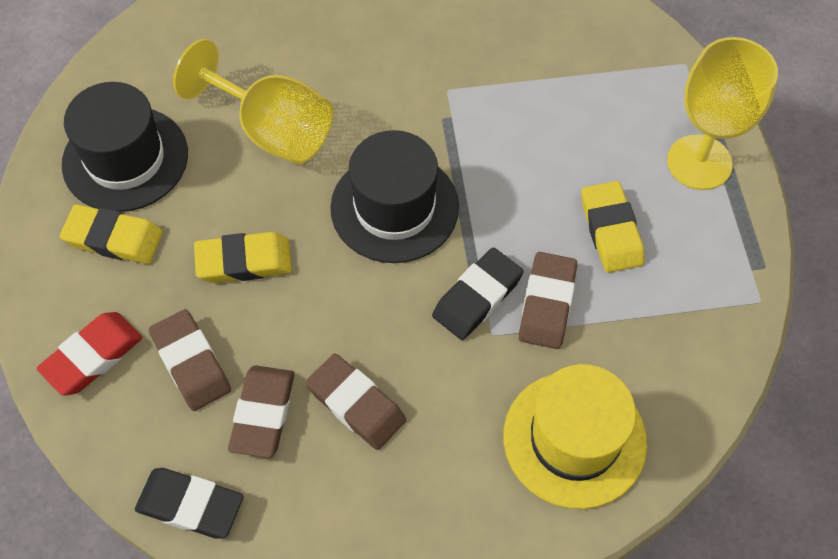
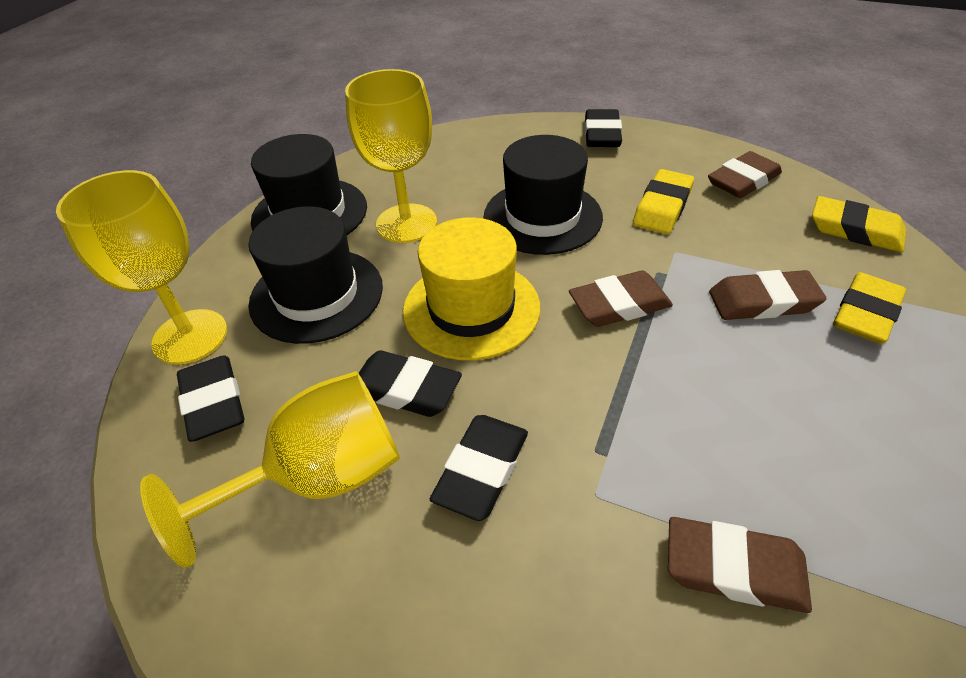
black eraser: [135,468,244,538] [432,247,524,340] = 2 -> [177,355,244,442] [358,350,462,417] [430,415,528,521] [585,109,622,147] = 4
black hat: [62,82,188,212] [330,130,459,263] = 2 -> [248,206,383,344] [251,134,367,235] [483,135,603,255] = 3
red eraser: [37,312,142,396] = 1 -> none = 0
yellow goblet: [173,39,333,164] [667,37,778,190] = 2 -> [56,170,227,365] [140,371,400,568] [345,69,437,243] = 3

